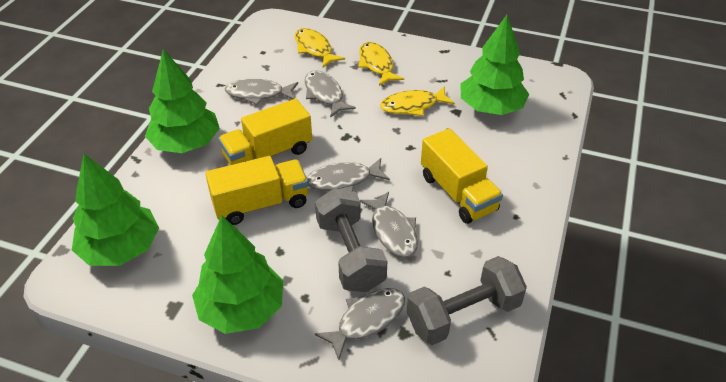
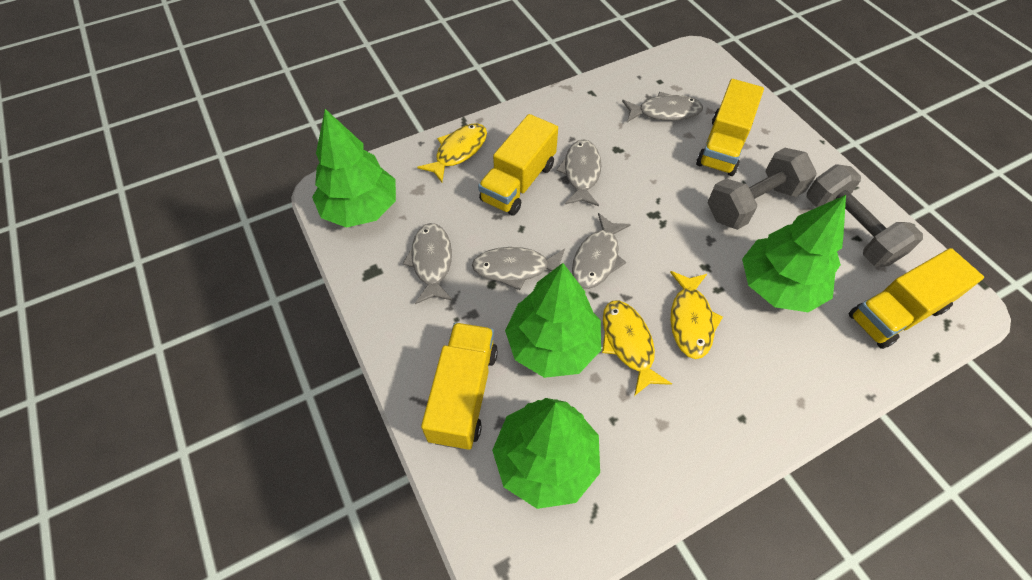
yellow truck: [205,156,308,225] [218,99,312,165] [421,128,503,224] = 3 -> [421,323,498,450] [478,114,558,216] [696,79,764,176] [849,248,984,349] = 4

